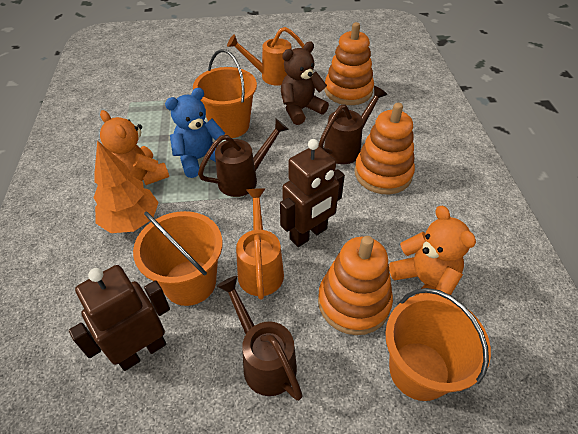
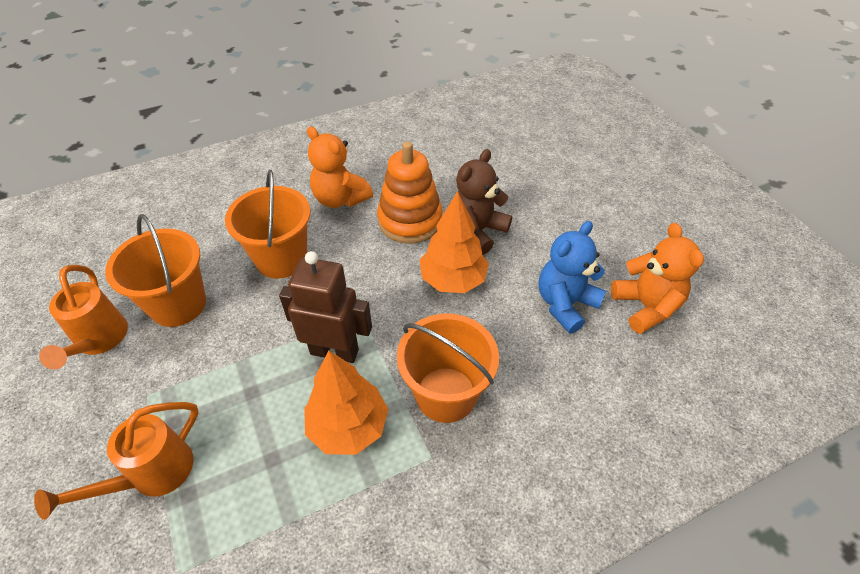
brown robot: [69,265,170,371] [280,139,345,247] = 2 -> [279,251,372,363] = 1
brown watering can: [198,119,289,197] [216,276,303,401] [319,86,387,164] = 3 -> none = 0
orange stacking toy: [318,236,393,335] [325,22,374,105] [354,103,415,194] = 3 -> [377,142,443,244] = 1
orange tree: [93,140,159,233] = 1 -> [304,351,388,455] [420,191,489,293] = 2

